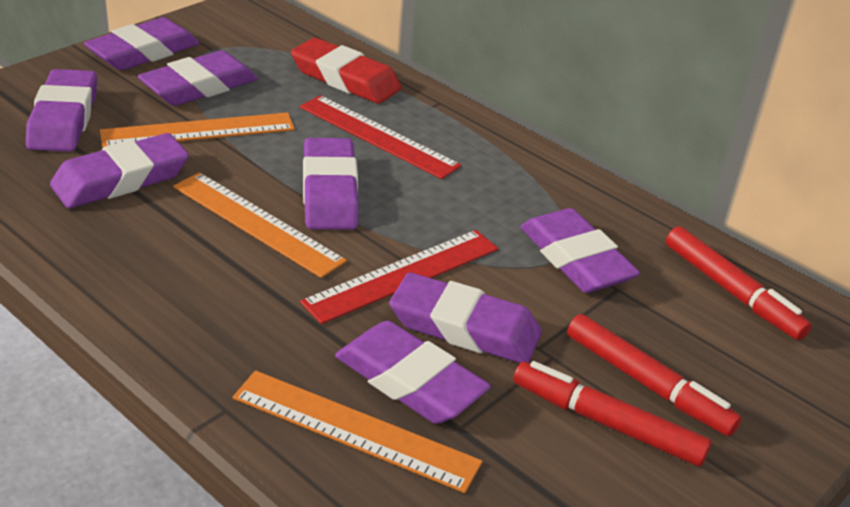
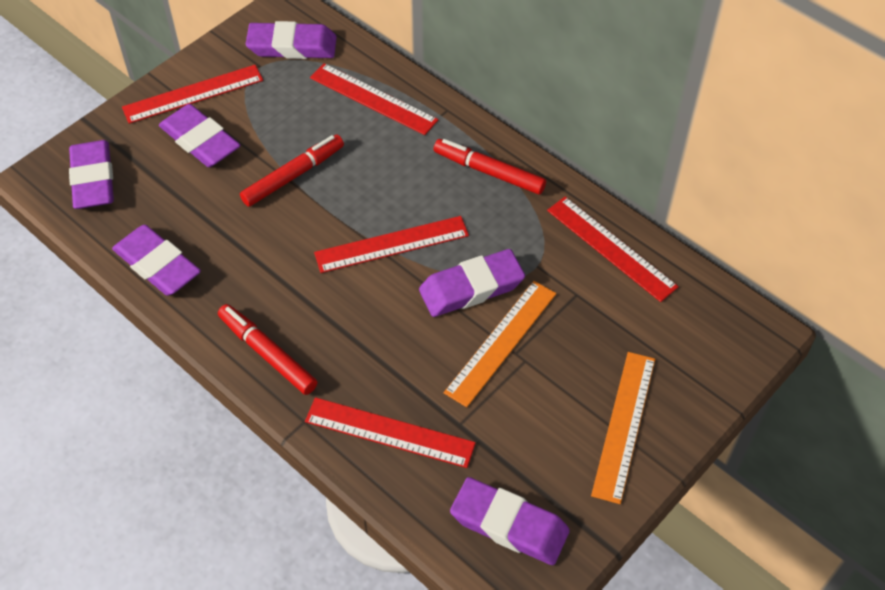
orange ruler: [100,112,295,148] [173,172,347,278] [233,370,483,493] = 3 -> [444,281,556,407] [591,352,655,504] = 2
purple eraser: [26,69,97,152] [50,133,189,208] [84,17,199,70] [138,50,258,106] [303,138,359,230] [335,321,491,424] [389,272,542,363] [520,208,640,293] = 8 -> [69,140,114,209] [112,225,201,296] [159,104,240,167] [246,21,337,59] [419,249,525,317] [450,477,570,565] = 6
red eraser: [291,38,401,104] = 1 -> none = 0
red ruler: [300,95,461,179] [300,230,499,324] = 2 -> [122,65,263,124] [305,397,476,468] [310,63,438,135] [314,216,469,273] [547,197,679,302] = 5

